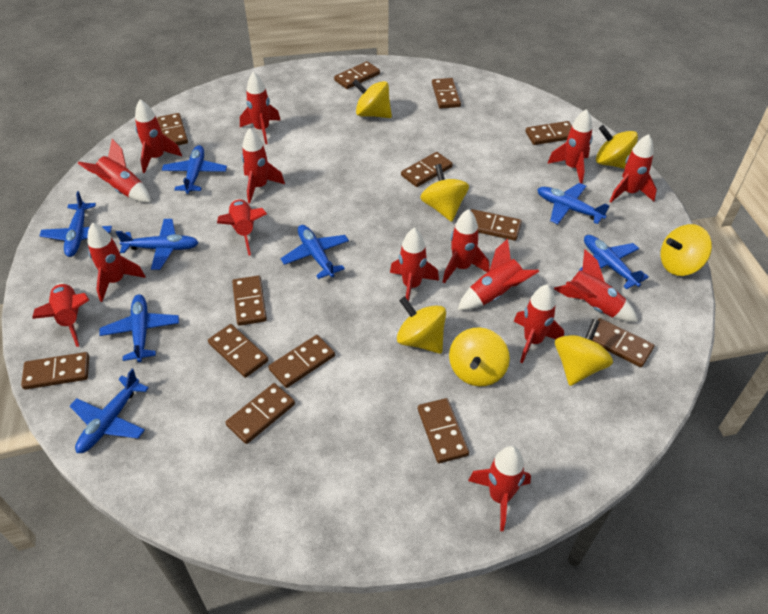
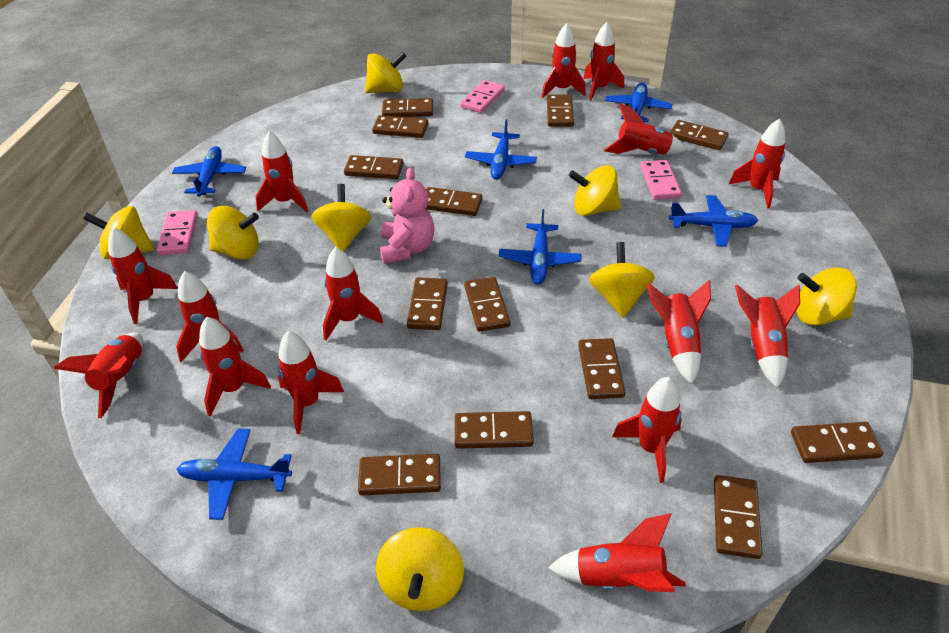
blue plane: [39,191,112,257] [70,369,149,453] [99,294,179,362] [116,219,199,270] [162,145,227,194] [281,225,349,279] [537,183,610,224] [579,235,649,289] = 8 -> [172,146,246,197] [177,428,292,520] [465,119,537,180] [499,209,582,284] [605,82,672,122] [669,195,759,247] = 6
pink domino: none = 0 -> [157,210,198,255] [460,80,505,113] [640,160,682,200] = 3
pink teddy bear: none = 0 -> [380,167,434,264] = 1
yellow spinning top: [352,79,392,118] [397,296,446,354] [420,164,469,222] [449,327,510,386] [555,319,613,386] [596,125,638,169] [661,224,712,276] = 7 -> [83,206,154,259] [207,206,259,260] [311,184,371,252] [365,52,406,93] [376,527,464,611] [569,165,621,216] [589,242,655,318] [796,267,857,325] = 8

